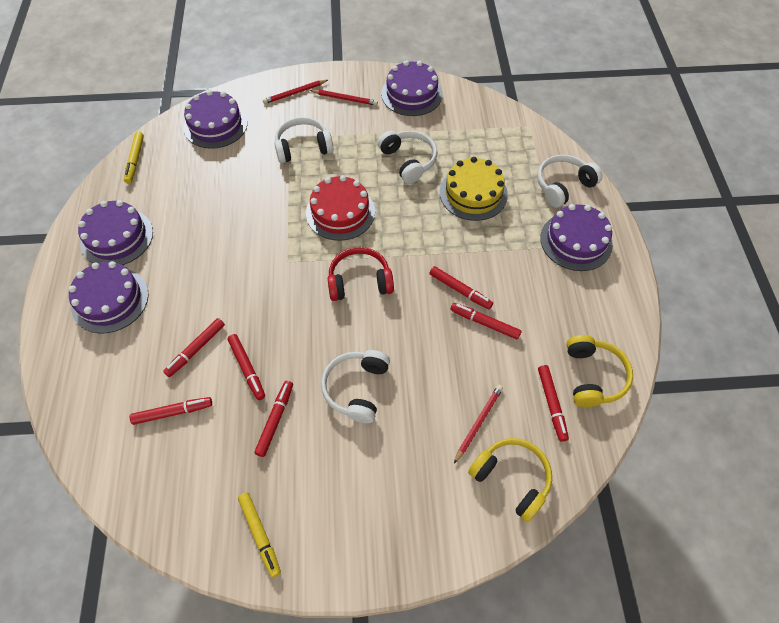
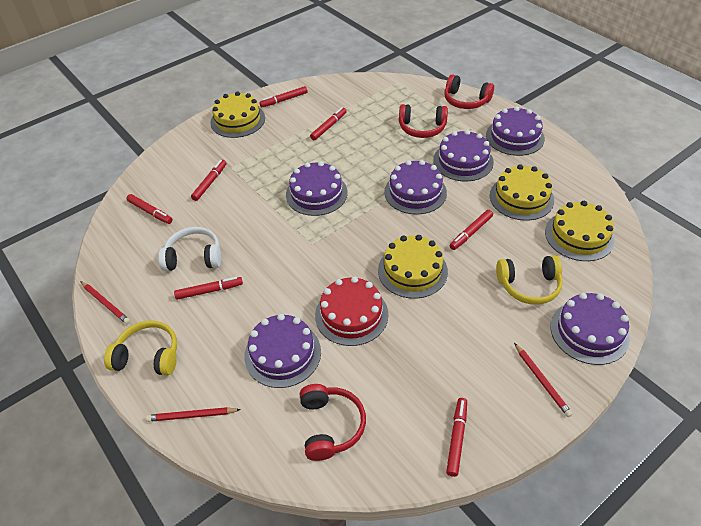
purple cake: [68,261,148,333] [78,200,153,265] [183,90,248,149] [381,60,443,116] [540,204,613,271] = 5 -> [244,314,321,388] [286,161,348,216] [384,160,447,215] [433,130,494,181] [486,106,545,156] [550,293,630,365] = 6
red headphones: [328,247,394,301] = 1 -> [300,384,366,461] [399,104,448,138] [444,74,494,109] = 3
white headphones: [274,117,333,163] [321,350,390,423] [378,131,437,184] [537,155,603,208] = 4 -> [158,227,221,271] = 1
yellow cake: [440,157,508,221] = 1 -> [210,91,265,138] [378,235,448,299] [490,164,554,221] [545,201,615,261] = 4
yellow marker: [124,132,144,184] [238,492,281,578] = 2 -> none = 0

